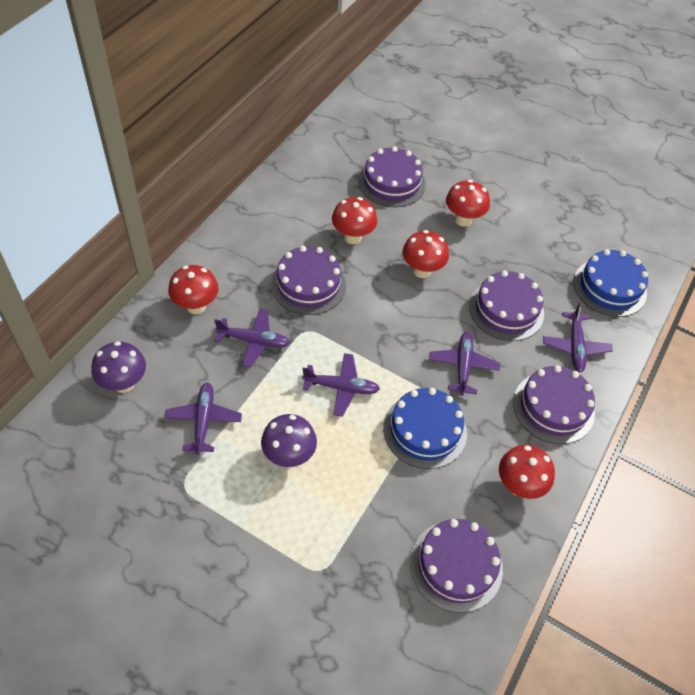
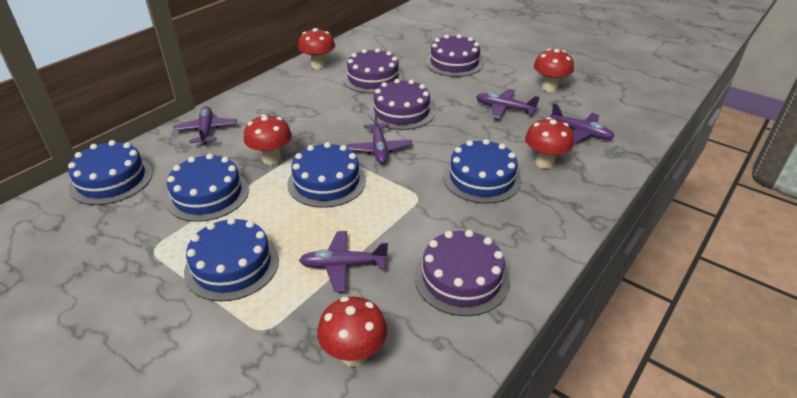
blue cake: [383,388,467,469] [574,249,648,317] = 2 -> [68,140,153,205] [166,153,249,222] [184,217,279,301] [287,142,366,208] [443,139,521,204] = 5
purple cake: [271,246,346,315] [358,146,426,207] [410,519,503,613] [469,270,544,341] [513,365,595,444] = 5 -> [343,48,403,94] [369,79,435,130] [415,230,510,316] [426,34,484,77] = 4
purple mushroom: [91,341,146,393] [261,414,317,467] = 2 -> none = 0

